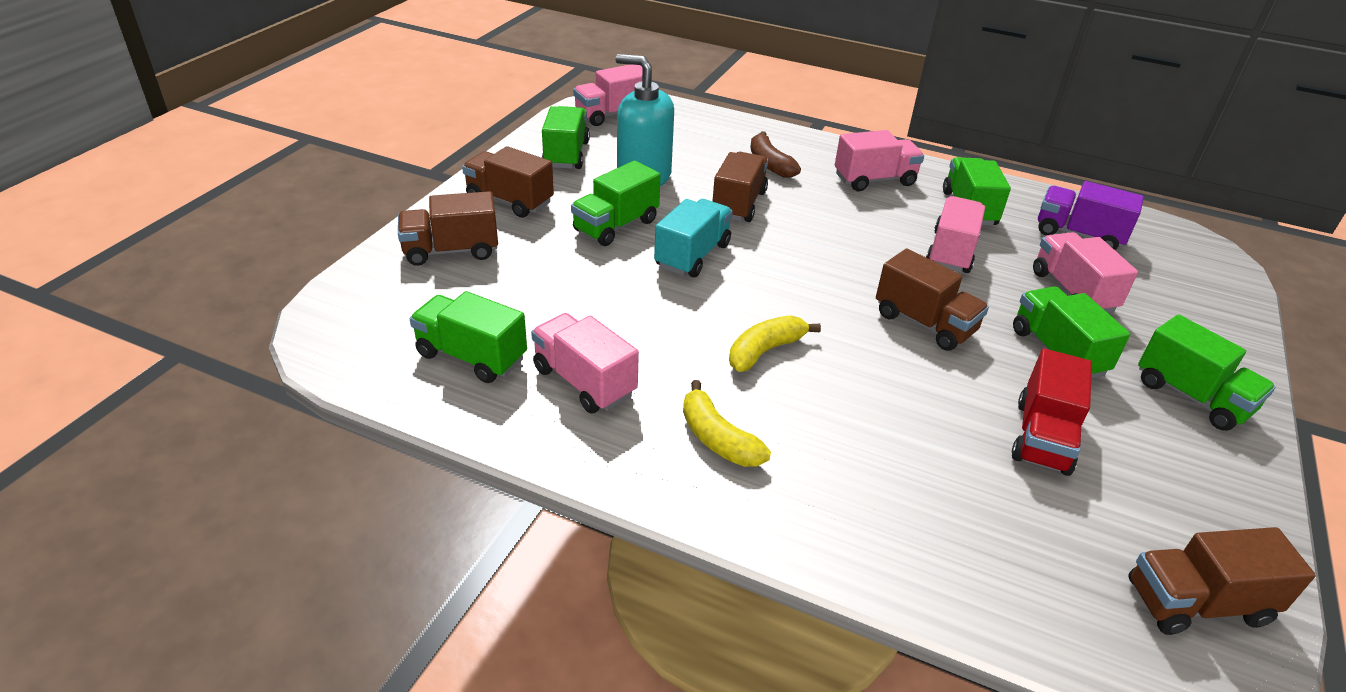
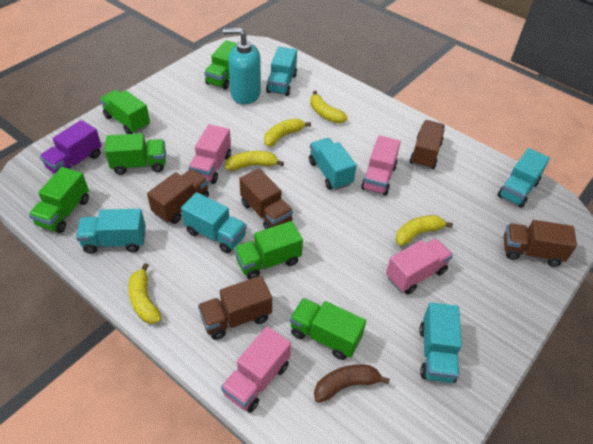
pink truck: [531,313,639,413] [573,64,652,126] [835,130,924,192] [926,196,985,273] [1033,232,1138,313] = 5 -> [189,124,231,184] [221,327,291,413] [361,135,401,196] [386,238,453,294] = 4
red truck: [1012,349,1092,476] = 1 -> none = 0
turquoise truck: [654,199,733,277] = 1 -> [76,209,146,254] [181,192,247,254] [266,47,297,96] [309,138,357,190] [419,302,462,383] [497,148,550,208] = 6
yellow banana: [683,380,771,467] [729,316,821,372] = 2 -> [128,263,161,324] [225,151,284,171] [264,118,311,147] [310,91,348,123] [396,215,453,246] = 5

